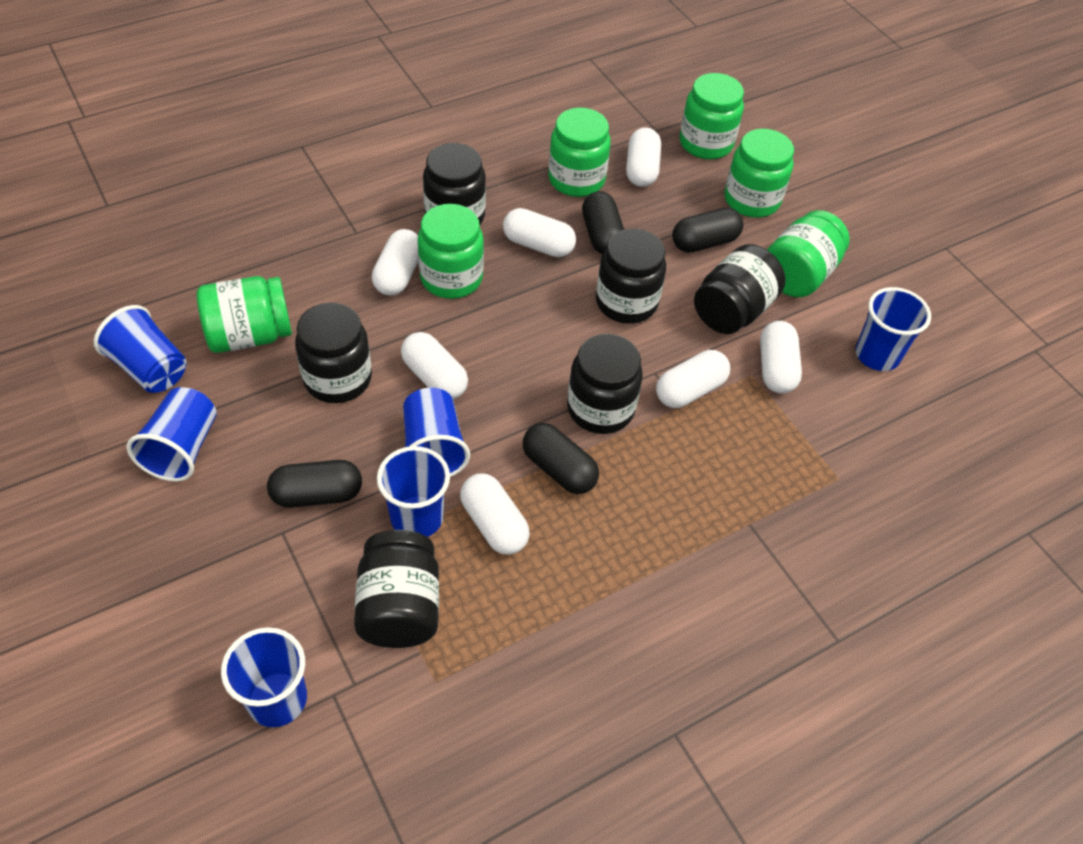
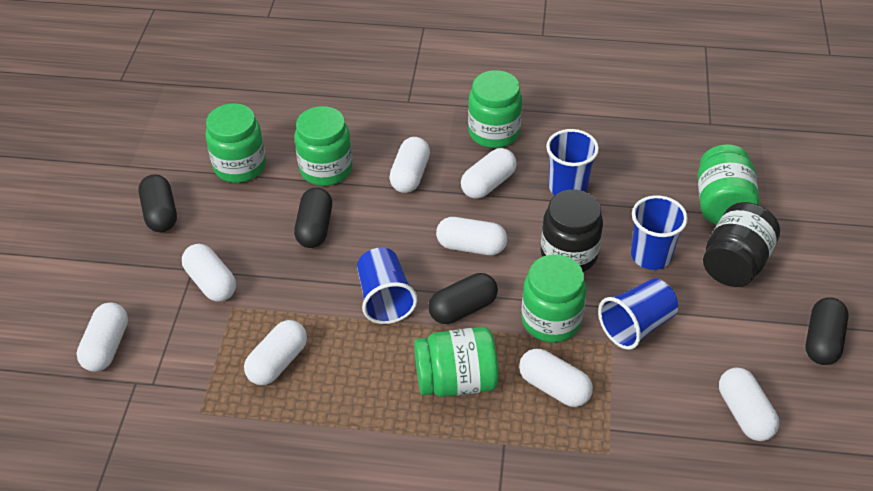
black jar: [295,303,372,403] [354,530,439,648] [423,143,486,224] [567,334,643,434] [596,229,666,324] [694,244,786,334] = 6 -> [541,190,603,272] [703,202,780,287] = 2
blue cup: [94,305,187,393] [127,387,217,482] [221,627,307,727] [377,446,450,537] [403,388,470,477] [855,287,931,371] = 6 -> [357,248,418,324] [546,129,599,195] [598,278,678,350] [631,195,688,270] = 4
white capsule: [372,229,418,295] [401,332,468,399] [460,473,530,555] [503,208,576,257] [626,128,661,187] [656,350,730,408] [760,321,802,394] = 7 -> [77,302,128,372] [182,244,236,302] [244,320,307,385] [389,137,430,193] [436,217,507,255] [461,148,517,199] [519,349,593,407] [719,367,779,441] = 8

